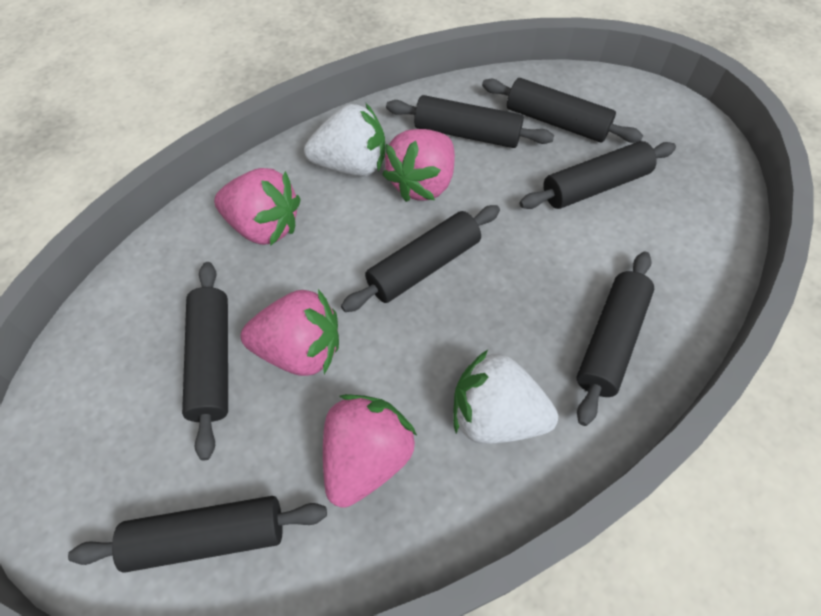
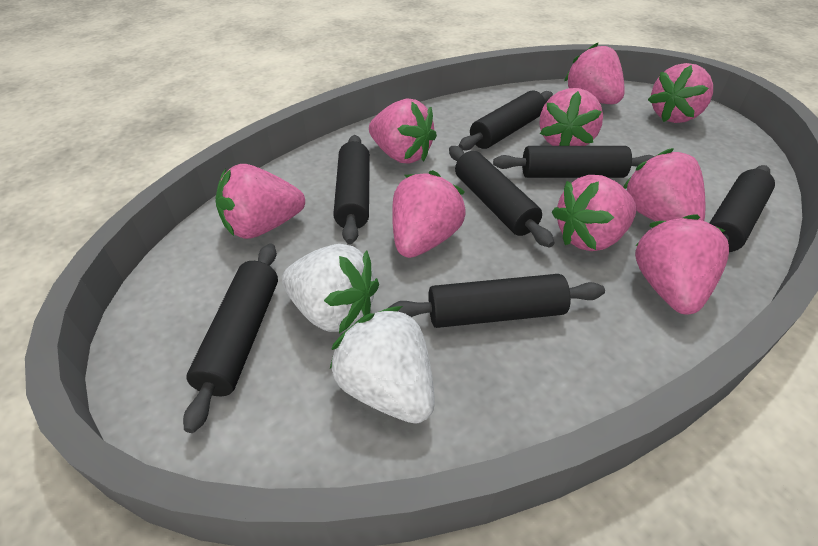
pink strawberry: [214,168,300,246] [241,289,339,376] [323,394,417,508] [382,129,455,202] = 4 -> [215,164,305,239] [369,99,437,163] [392,170,466,258] [539,88,603,146] [552,175,637,251] [564,43,625,104] [623,148,705,221] [635,214,729,314] [648,63,713,123] = 9

